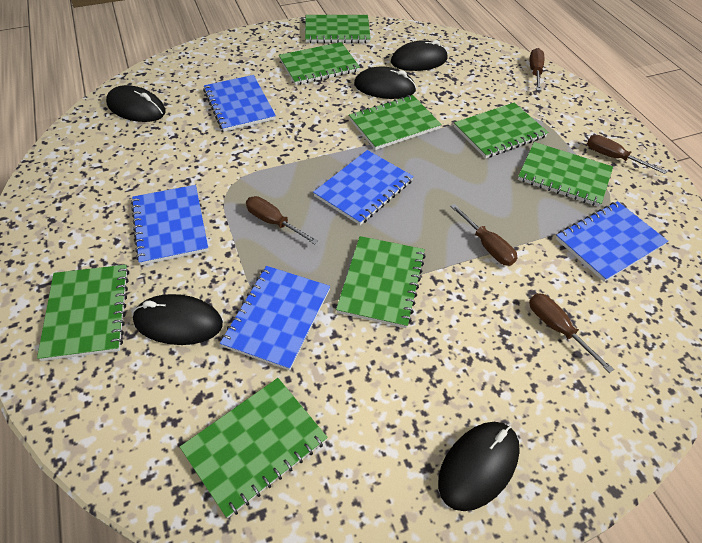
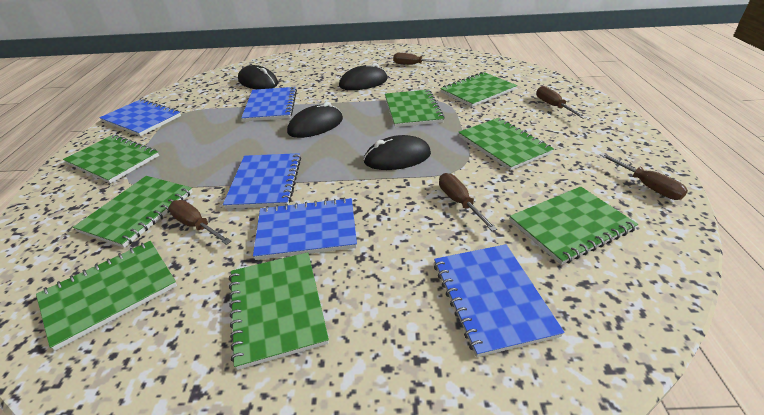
black mouse: [106,85,166,122] [133,294,223,345] [354,67,416,99] [391,40,448,71] [438,422,520,511] = 5 -> [238,65,278,89] [287,102,343,138] [339,63,388,90] [363,135,431,170] = 4

